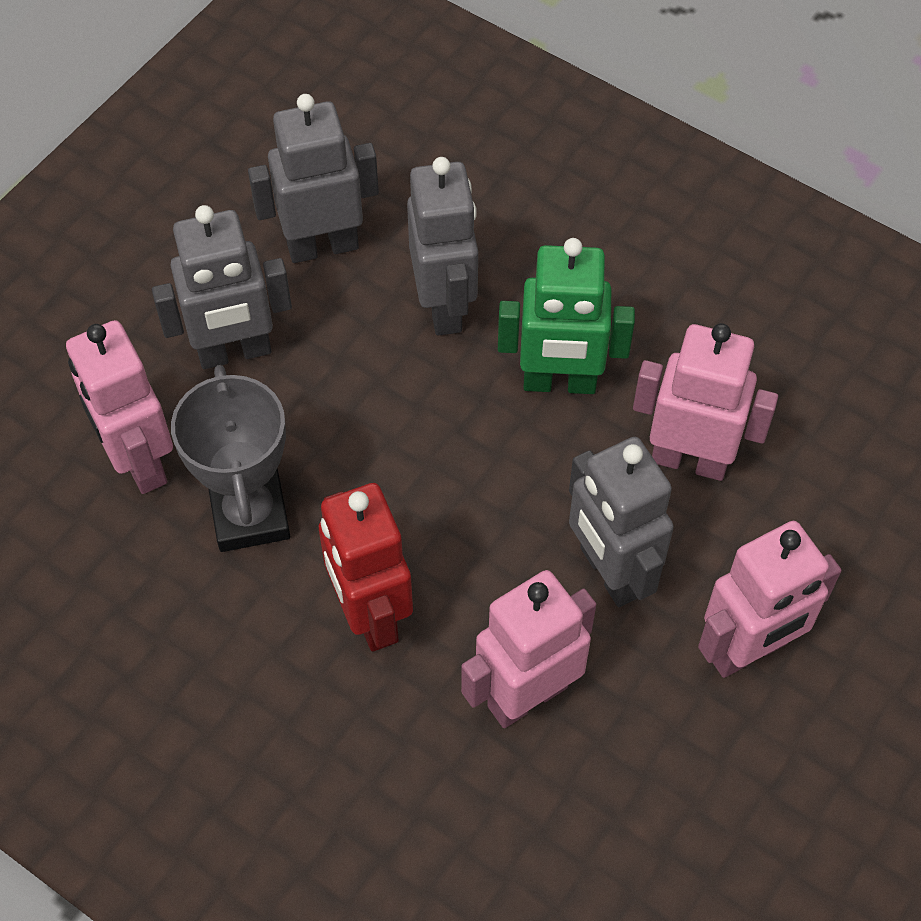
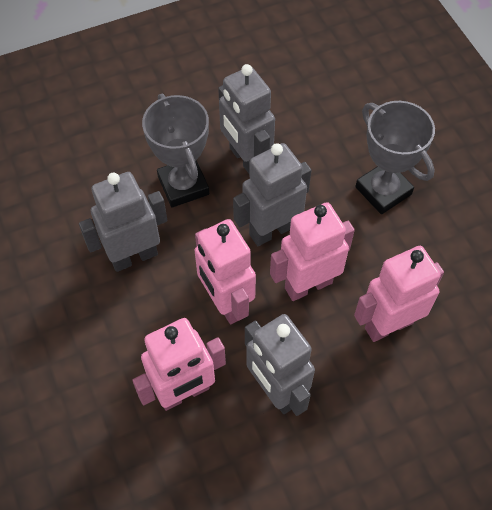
green robot: [498,238,635,394] = 1 -> none = 0
grey trophy: [171,365,290,552] = 1 -> [142,94,209,207] [355,101,435,214] = 2
red robot: [319,483,413,652] = 1 -> none = 0

